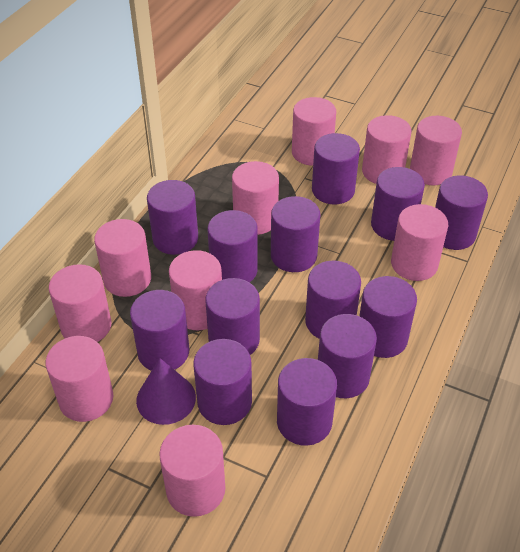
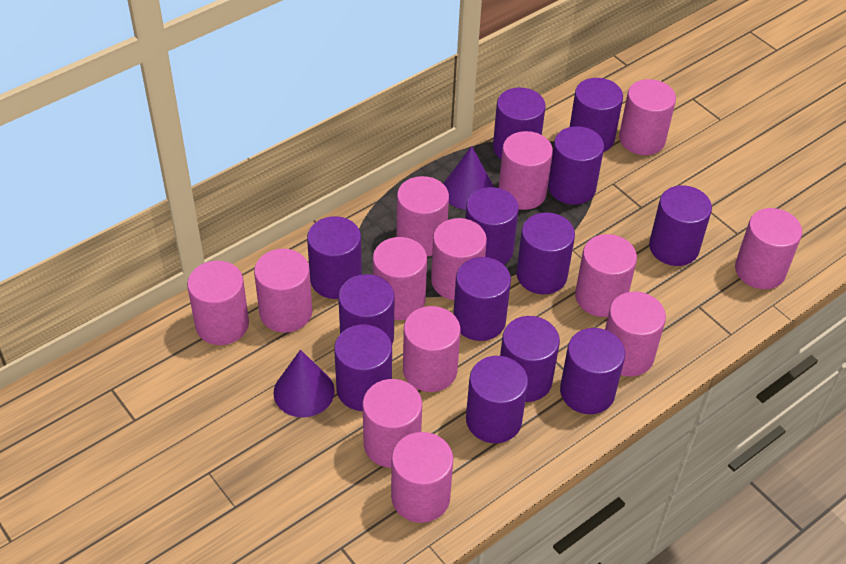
pink cylinder: [46,336,113,422] [49,264,111,342] [94,219,151,297] [160,425,225,517] [169,250,222,330] [232,161,279,235] [292,97,336,166] [362,115,412,184] [391,204,448,281] [410,116,462,185] = 10 -> [187,261,249,345] [254,249,312,333] [363,379,422,468] [373,237,427,320] [391,432,453,523] [397,176,449,257] [403,306,461,392] [431,218,487,300] [499,131,553,210] [575,234,637,317] [605,292,666,377] [619,79,676,155] [735,208,802,289] = 13
purple cone: [136,358,196,425] = 1 -> [273,350,335,417] [443,146,494,210] = 2

